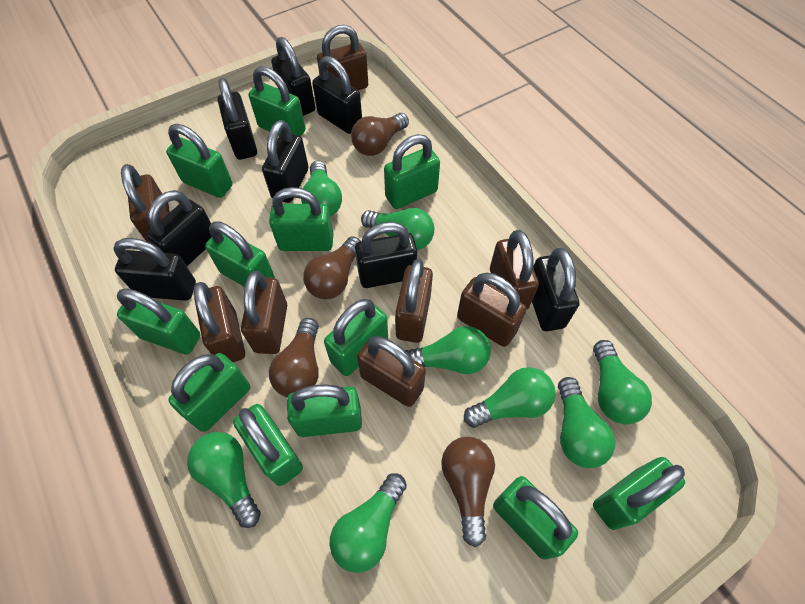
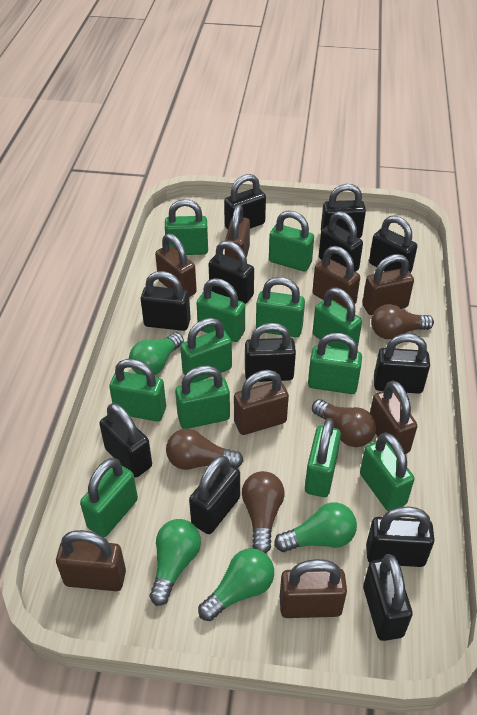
black padlock: [113,238,196,301] [146,190,212,266] [218,78,257,160] [262,120,309,203] [271,37,315,116] [312,56,362,134] [355,222,417,288] [532,248,580,331] = 8 -> [99,403,152,477] [141,271,191,331] [189,455,240,534] [209,241,254,304] [224,174,266,229] [245,323,296,382] [319,211,363,272] [321,184,366,238] [363,554,413,641] [366,507,434,567] [369,215,417,273] [374,333,430,394] = 12
green light bulb: [187,432,261,528] [301,161,342,216] [330,473,407,573] [361,208,434,250] [405,326,491,374] [464,367,555,428] [558,377,615,468] [593,340,652,424] = 8 -> [129,333,184,376] [150,519,201,606] [198,548,274,621] [274,502,357,552] = 4

